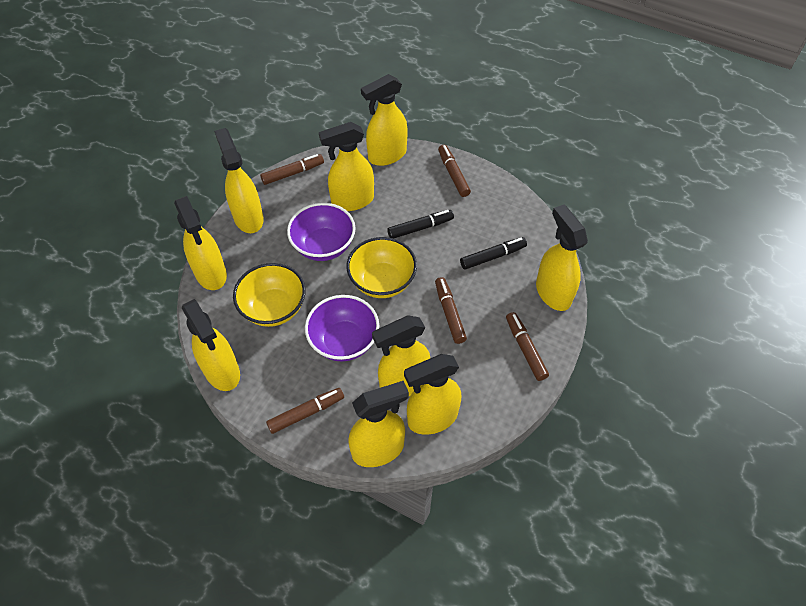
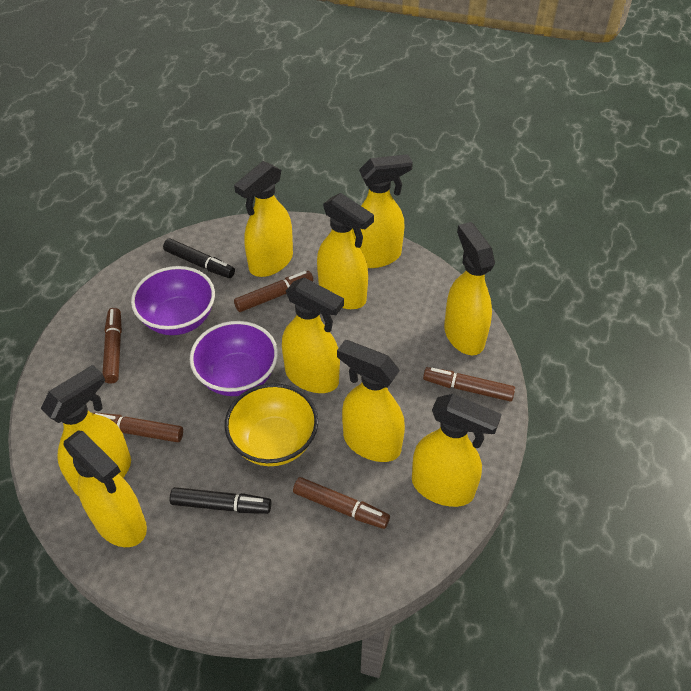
yellow bowl: [233,263,306,327] [347,237,417,298] = 2 -> [225,383,318,466] = 1

